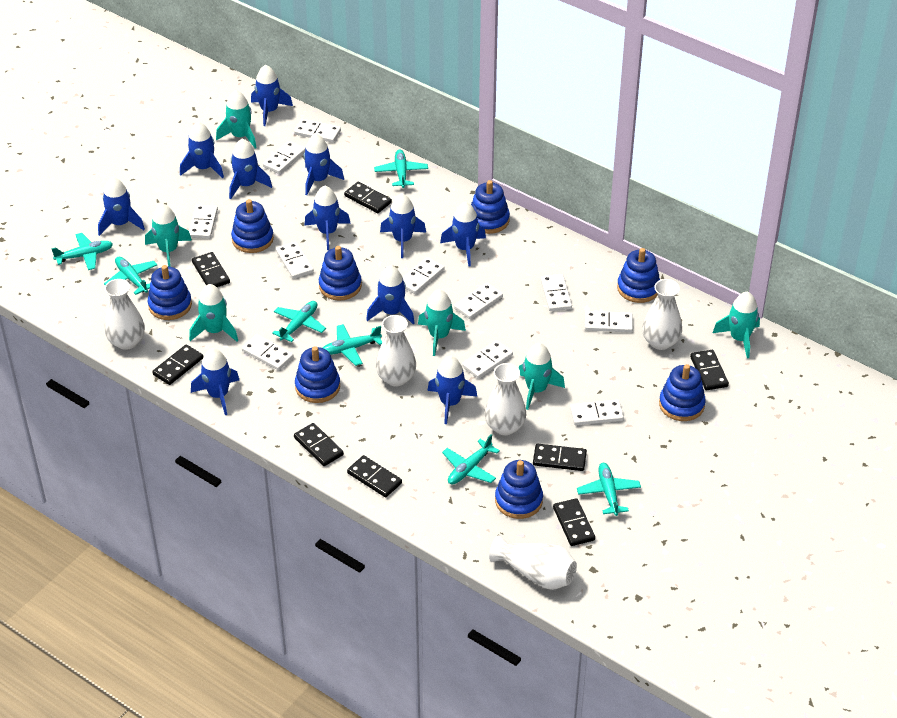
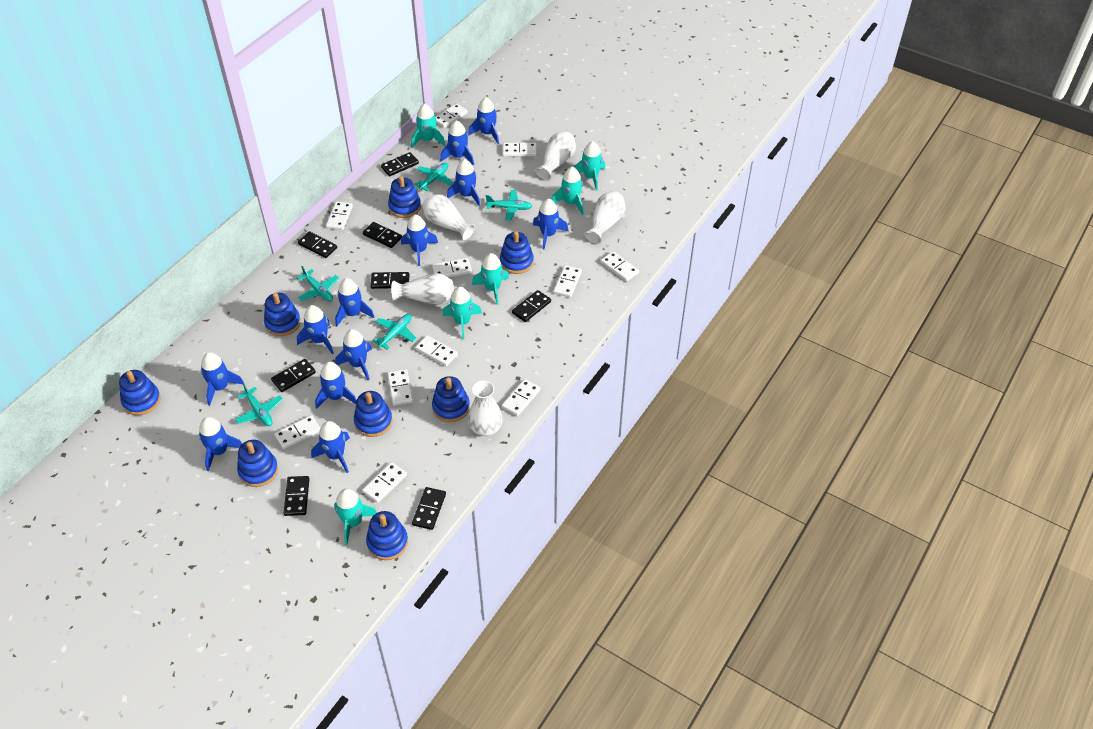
blue rocket: [98,177,145,236] [180,122,224,178] [191,348,239,415] [229,139,272,199] [251,65,293,126] [304,134,344,195] [304,186,351,250] [366,265,415,324] [380,193,426,258] [427,356,477,424] [440,202,486,267] = 11 -> [199,417,242,471] [201,352,244,405] [297,305,334,354] [311,421,350,473] [315,362,357,409] [335,278,374,326] [335,329,372,380] [401,215,438,266] [440,120,474,165] [447,159,481,206] [468,97,499,144] [533,199,569,249] = 12
turquoise plane: [51,233,113,270] [104,257,157,295] [272,301,326,342] [323,324,382,366] [374,149,428,188] [442,434,500,485] [577,463,641,516] = 7 -> [235,384,283,426] [297,266,339,301] [372,314,417,350] [414,163,453,191] [486,190,532,221] = 5

